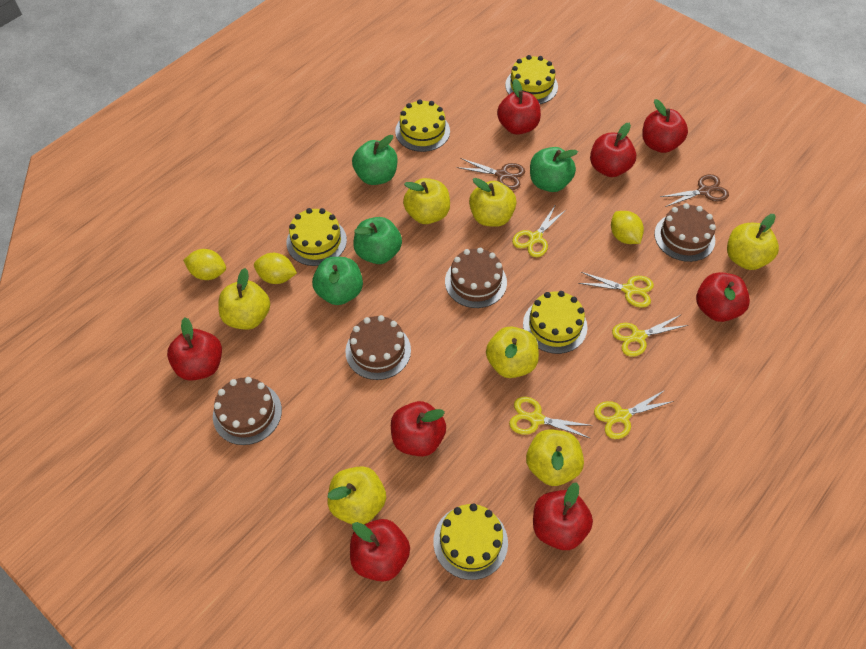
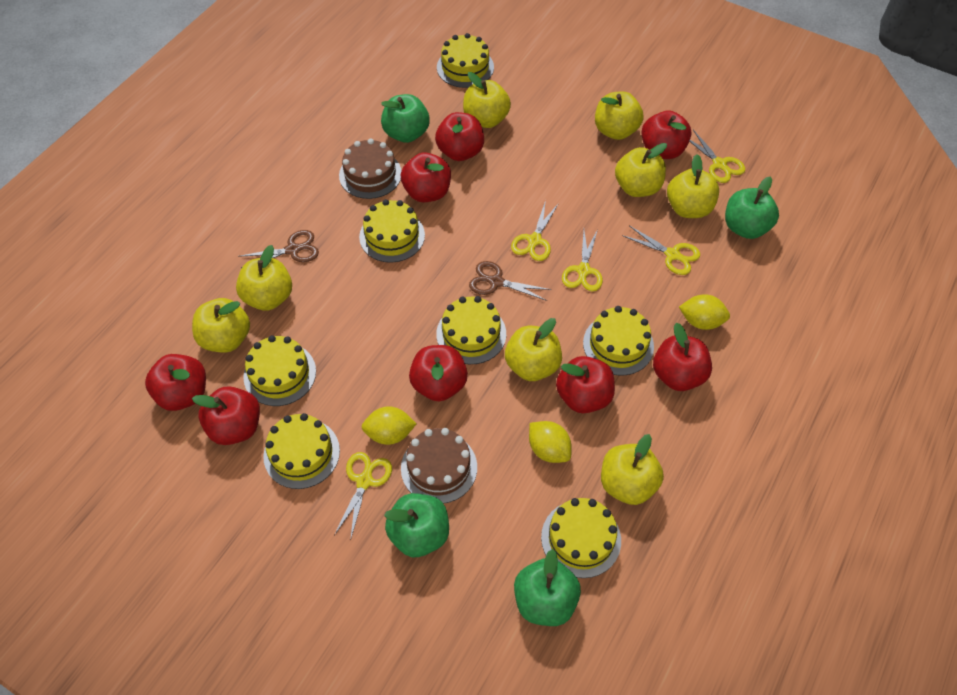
brown cake: [213,377,282,445] [345,315,411,380] [445,247,507,308] [654,203,716,262] = 4 -> [339,138,401,199] [401,428,477,504] = 2
yellow apple: [218,268,270,330] [327,466,386,524] [403,178,450,224] [469,178,517,227] [486,326,539,378] [526,429,584,486] [727,214,779,270] = 7 -> [192,298,250,352] [236,245,292,311] [463,72,511,128] [505,318,562,381] [595,92,644,140] [601,434,664,505] [615,143,667,197] [667,154,719,218] = 8
yellow cake: [286,208,347,266] [395,99,450,152] [433,504,508,580] [505,55,558,104] [523,291,588,354] = 5 -> [243,335,316,406] [263,413,340,489] [359,199,425,263] [436,296,506,364] [437,33,494,88] [541,498,621,578] [583,306,654,375] = 7

